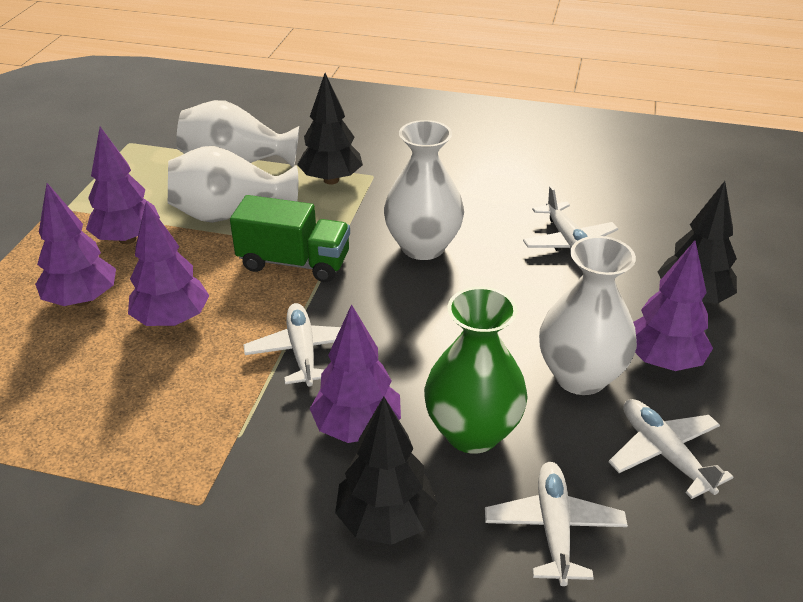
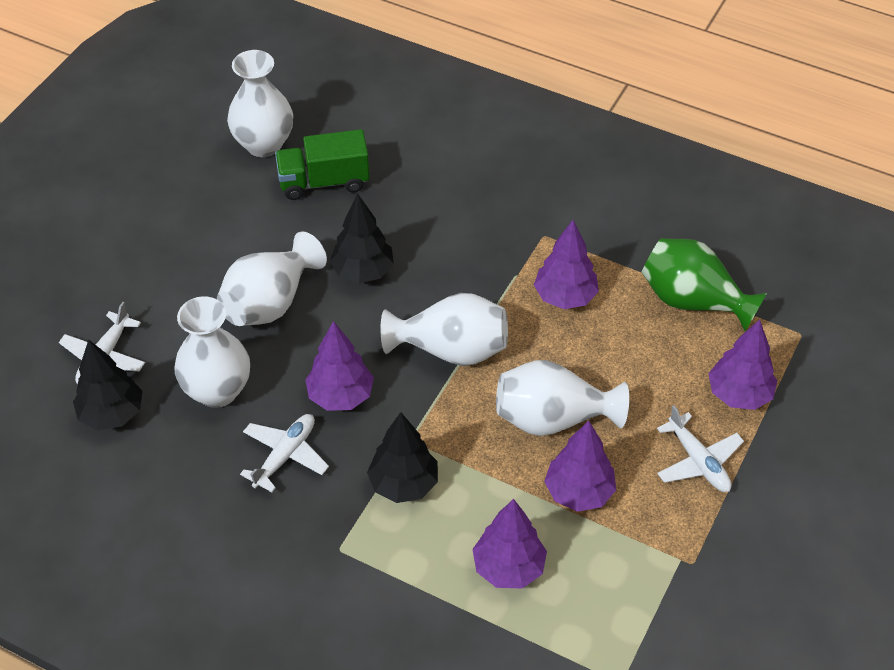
white plane: [243,303,341,386] [485,462,628,586] [523,186,618,251] [609,399,733,499] = 4 -> [59,302,145,385] [240,414,329,492] [657,405,744,492] = 3
white vase: [168,146,298,223] [176,100,299,167] [384,120,464,260] [539,236,637,395] = 4 -> [174,296,250,408] [217,231,327,326] [227,50,293,157] [381,293,508,366] [496,360,629,436] = 5

